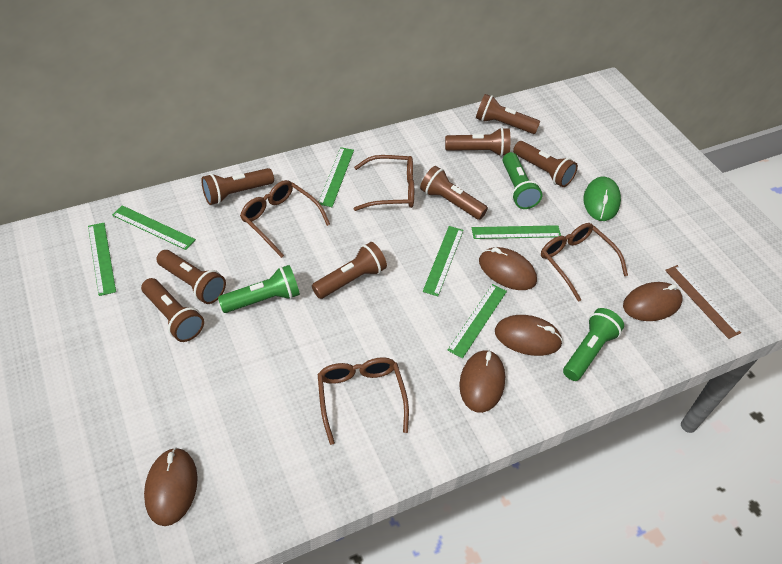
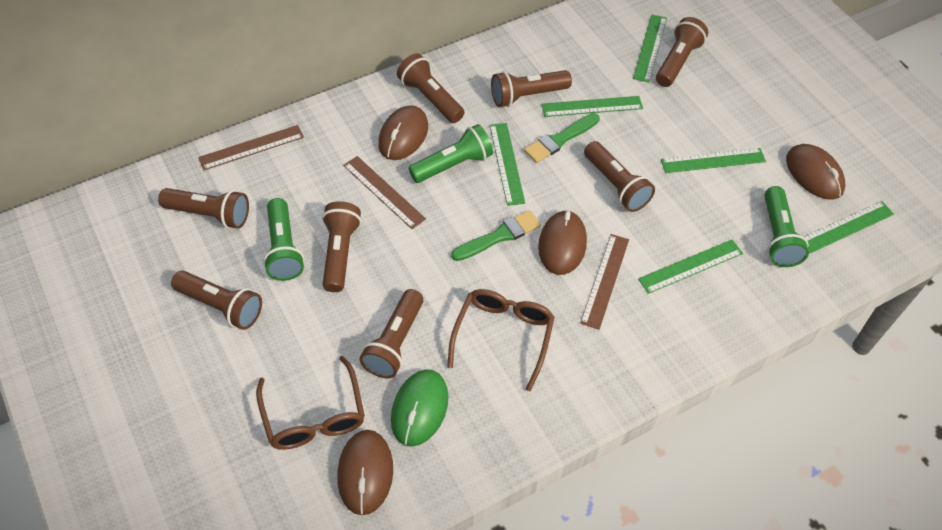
brown glasses: [240,180,330,258] [318,357,409,445] [354,155,414,211] [541,223,628,302] = 4 -> [256,356,365,450] [447,289,555,391] = 2
brown mouse: [144,447,198,526] [459,350,505,413] [479,247,537,290] [495,315,563,356] [623,282,683,321] = 5 -> [337,430,393,515] [378,105,428,160] [538,210,587,275] [786,144,845,200] = 4
brown ruler: [665,265,741,339] = 1 -> [198,125,304,170] [343,156,426,229] [580,234,629,330] = 3
green brush: none = 0 -> [451,210,541,261] [524,113,600,163] = 2

